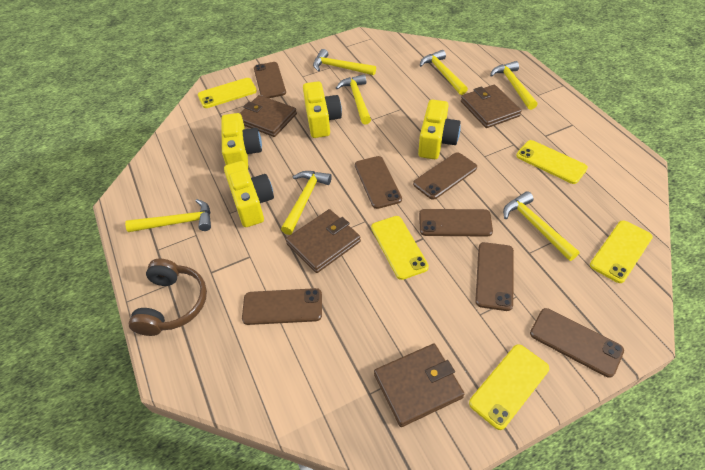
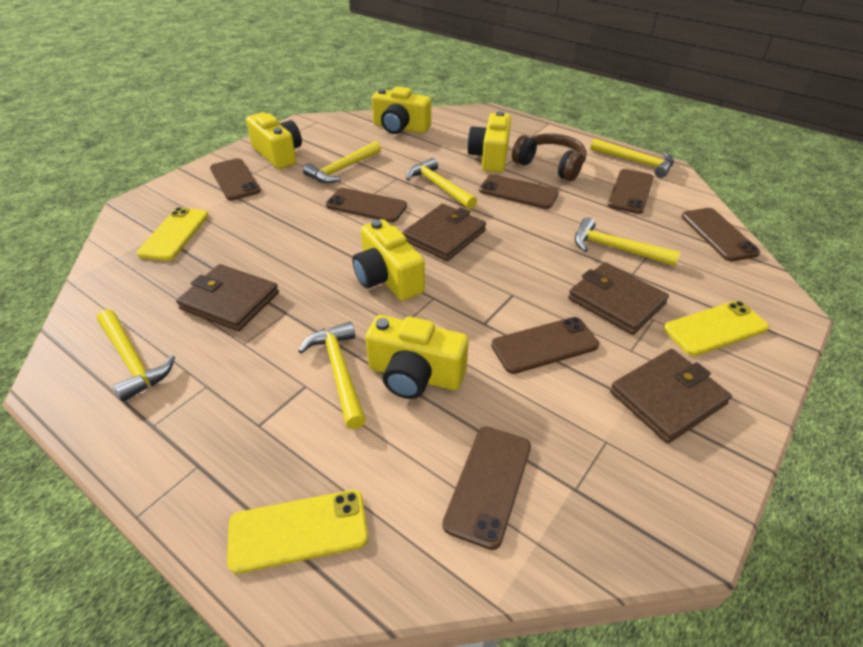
yellow camera: [221,113,262,169] [224,161,274,227] [303,81,342,138] [418,100,461,159] = 4 -> [246,112,302,169] [352,219,425,301] [365,315,469,399] [372,86,431,134] [467,111,511,172] = 5
yellow hammer: [125,199,211,232] [281,171,332,235] [313,49,376,75] [336,74,371,125] [419,50,468,95] [490,61,538,110] [503,191,580,261] = 7 -> [97,309,175,402] [298,322,366,429] [303,141,381,183] [406,158,477,209] [575,217,680,266] [590,138,674,178] = 6
yellow phone: [198,78,257,108] [371,216,429,280] [469,344,549,430] [516,140,588,184] [590,220,653,283] = 5 -> [137,207,209,261] [227,490,368,574] [664,301,769,356] = 3

